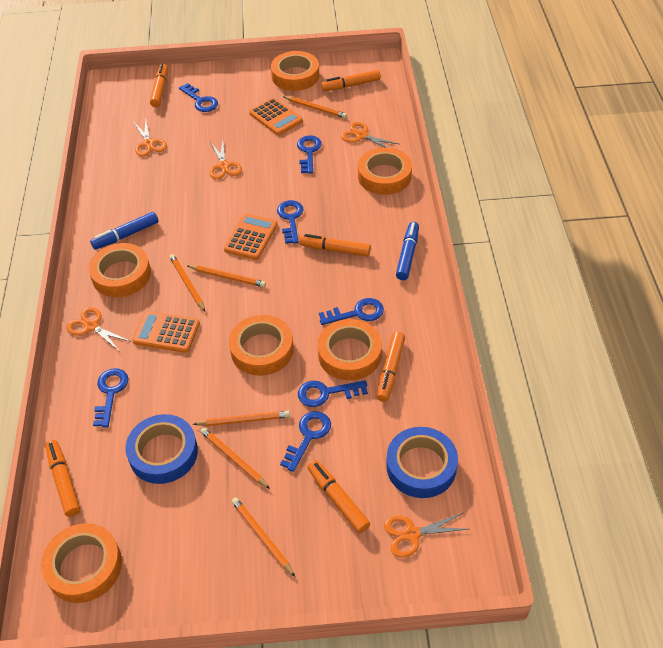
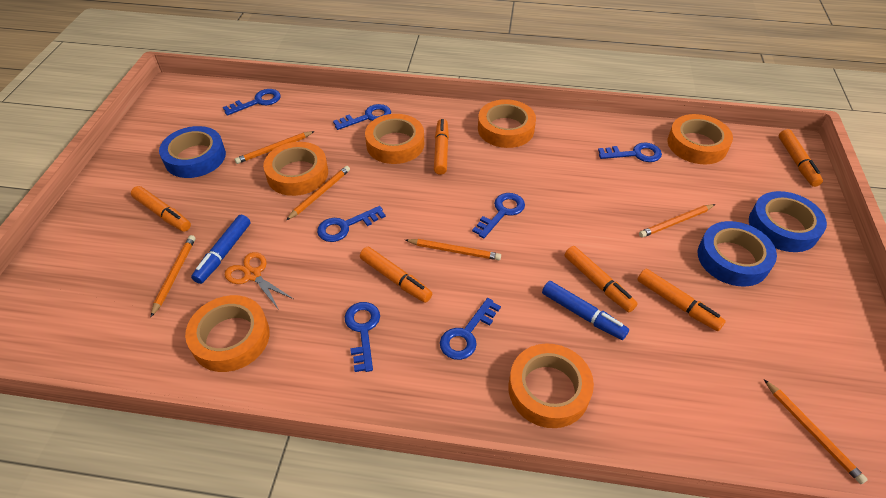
blue tape: [125,414,198,484] [386,427,458,498] = 2 -> [159,126,226,178] [698,221,777,287] [749,191,827,252] = 3
orange calculator: [132,311,200,353] [224,214,278,260] [249,98,303,135] = 3 -> none = 0
orange scissors: [66,307,131,351] [134,120,167,157] [210,141,242,179] [341,122,399,147] [384,513,468,558] = 5 -> [225,252,293,310] = 1

